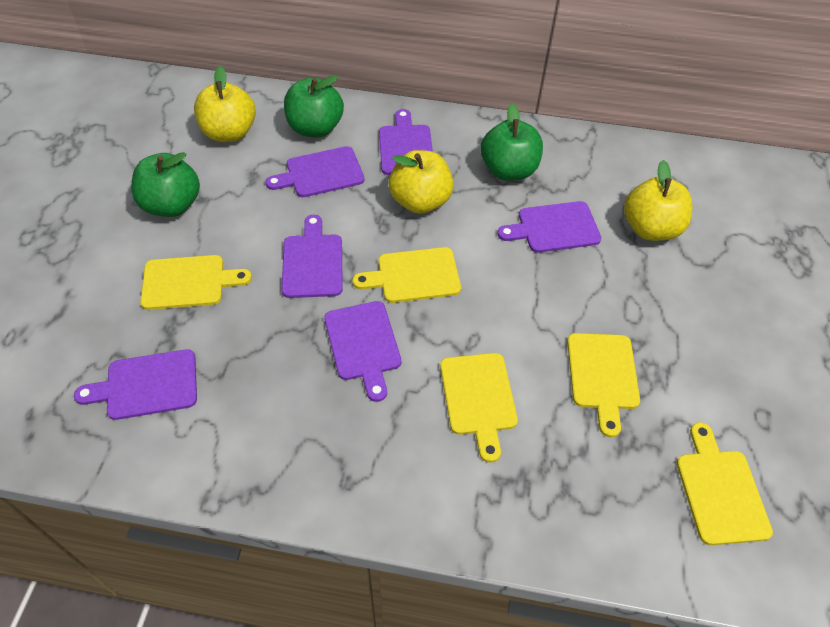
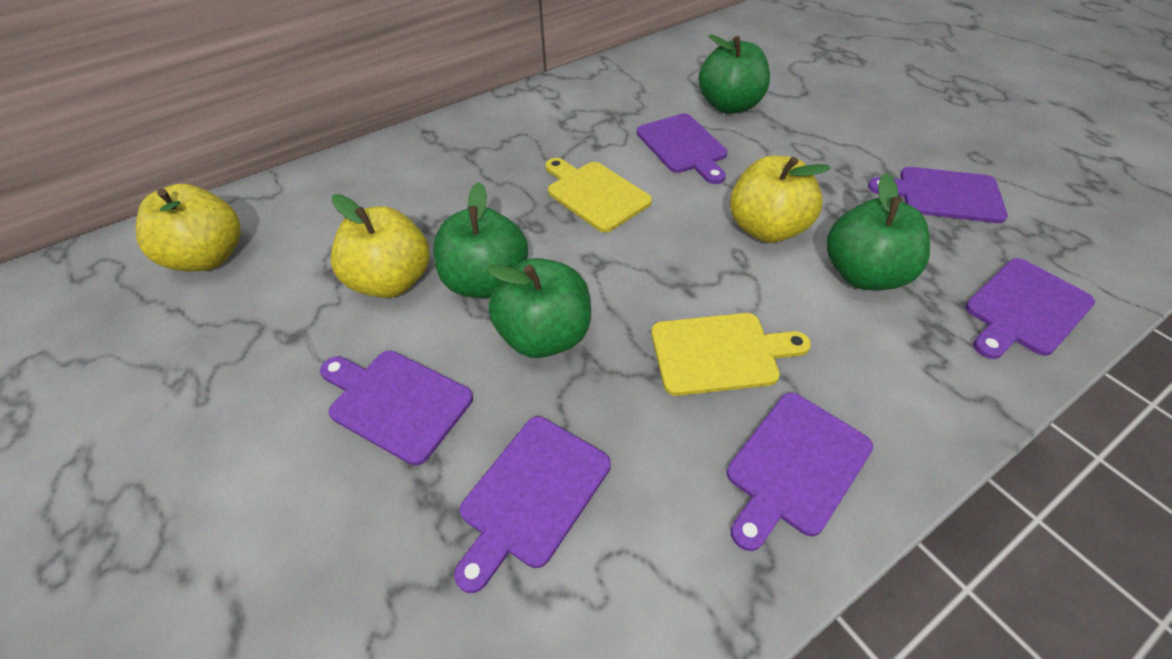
green apple: [131,152,200,217] [284,75,344,138] [481,103,543,181] = 3 -> [433,182,528,298] [486,258,591,358] [698,34,770,114] [826,173,930,290] = 4
yellow cutting board: [140,255,252,310] [353,247,461,303] [440,353,518,463] [567,333,640,438] [677,422,773,545] = 5 -> [545,158,652,232] [651,313,811,396] = 2

